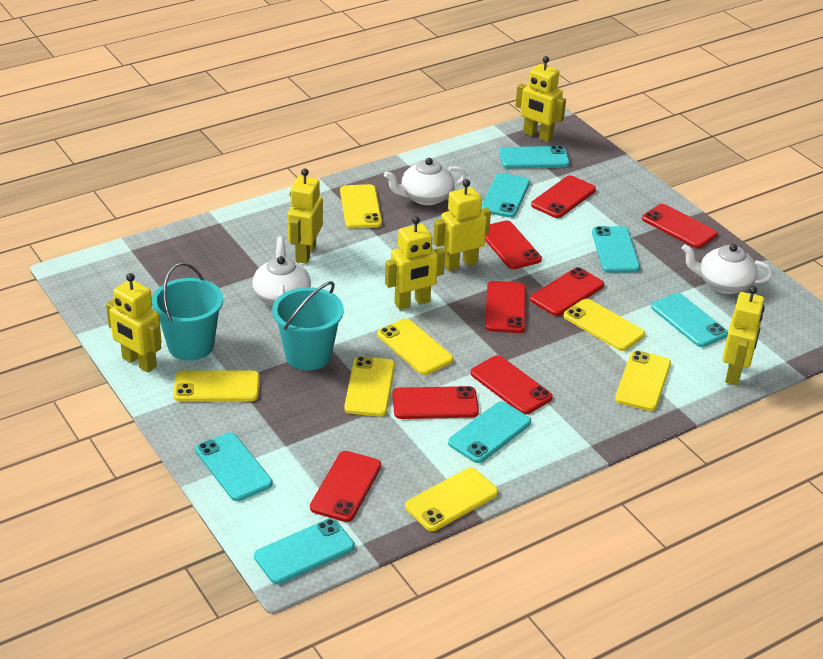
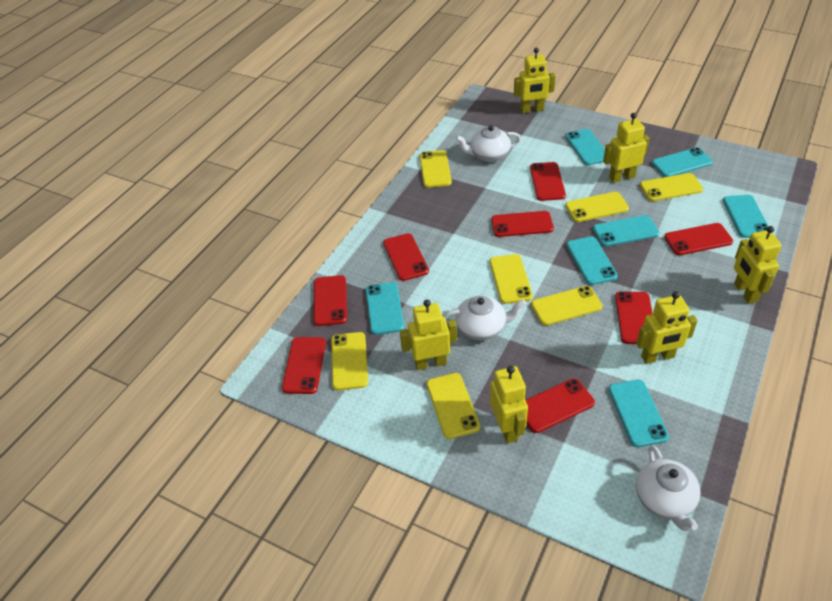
turquoise bucket: [152,262,223,361] [272,281,344,370] = 2 -> none = 0

